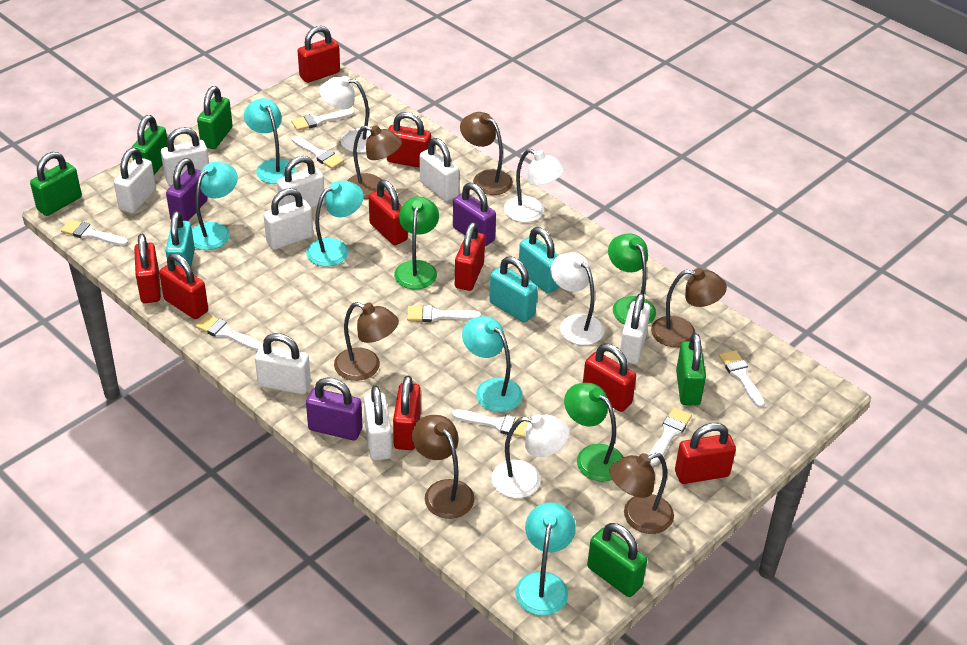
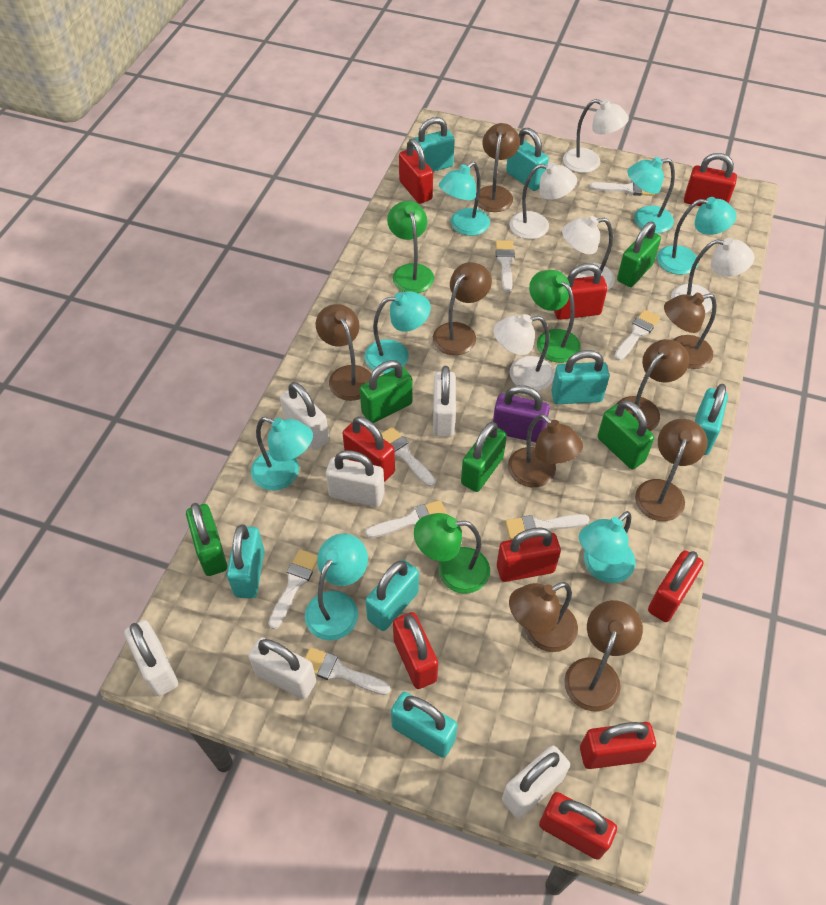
brown lamp: [334,302,399,381] [347,125,402,199] [412,415,474,519] [460,112,513,195] [609,453,674,534] [651,268,727,347] = 6 -> [316,304,371,401] [433,262,492,355] [478,123,520,212] [508,414,583,487] [509,582,578,652] [564,600,643,711] [617,339,689,431] [635,419,708,521] [664,293,717,369] = 9
purple padlock: [166,158,207,221] [306,377,362,440] [453,183,496,246] = 3 -> [493,385,550,443] = 1
turquoise lamp: [192,161,238,250] [244,98,296,184] [306,180,364,267] [462,316,523,412] [516,503,576,616] = 5 -> [251,417,313,490] [305,533,368,640] [365,291,431,374] [439,162,490,236] [579,511,635,583] [627,157,675,233] [657,197,736,275] = 7
turquoise padlock: [165,211,195,268] [489,257,538,322] [519,227,559,294] = 3 -> [227,524,265,599] [365,560,419,631] [391,692,457,758] [412,117,455,172] [506,128,549,191] [551,350,609,404] [695,384,728,455] = 7
white lamp: [320,76,371,153] [491,414,570,498] [504,149,565,222] [551,252,605,345] = 4 -> [494,314,555,391] [509,162,577,239] [562,216,615,290] [563,99,629,173] [671,238,755,313] = 5
white padlock: [114,148,156,213] [161,127,209,186] [255,333,311,395] [263,188,313,250] [277,156,325,209] [364,385,392,461] [420,138,459,201] [620,293,650,364] = 8 -> [124,620,178,696] [248,637,316,699] [280,382,329,450] [326,450,385,507] [433,366,456,437] [502,746,570,818] = 6

